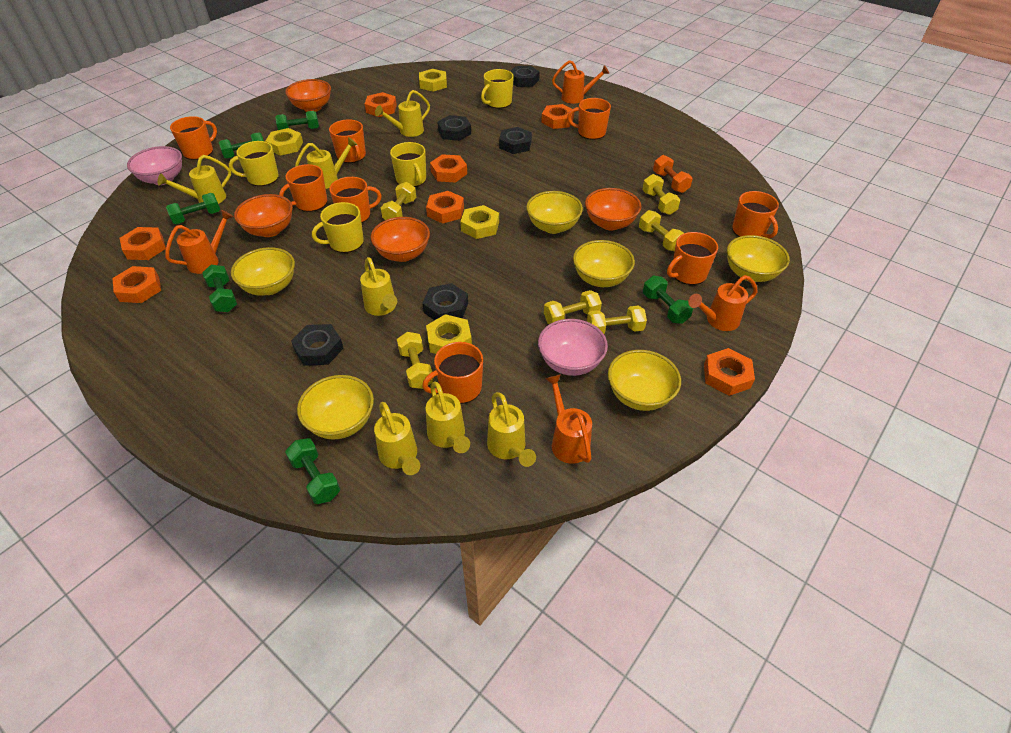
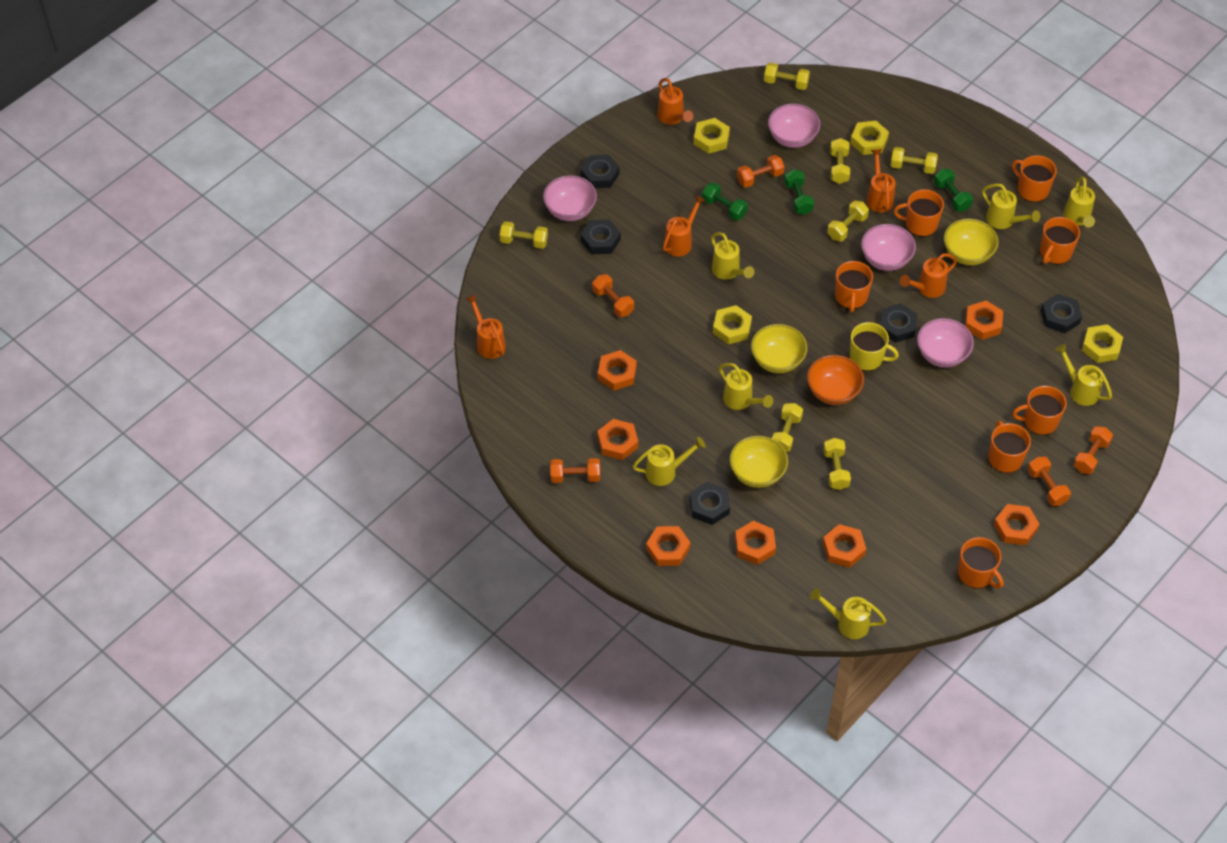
green dumbbell: [166,193,220,224] [202,265,237,312] [219,132,264,159] [275,111,319,130] [285,438,340,504] [643,276,693,324] = 6 -> [702,183,748,221] [784,169,814,215] [934,169,973,212] = 3
orange bowl: [234,194,293,237] [285,79,331,112] [371,217,430,262] [585,188,641,230] = 4 -> [807,355,864,405] = 1
orange dumbbell: [653,155,693,193] = 1 -> [550,458,600,483] [592,274,634,317] [737,155,785,188] [1028,457,1071,506] [1074,426,1113,474] = 5
orange mug: [170,116,217,160] [279,164,327,212] [329,119,366,163] [329,177,382,223] [422,342,483,404] [567,98,611,140] [667,232,718,285] [732,191,779,239] = 8 -> [835,261,873,312] [894,189,944,237] [958,537,1004,589] [988,421,1031,473] [1012,155,1057,202] [1012,386,1067,435] [1040,217,1080,264] = 7
orange watering can: [165,210,234,274] [545,374,592,464] [552,60,609,104] [688,275,758,331] = 4 -> [466,294,506,359] [657,78,693,125] [663,195,705,256] [866,149,896,212] [900,253,957,298] = 5
pink bowl: [127,146,182,185] [538,319,608,376] = 2 -> [543,175,597,221] [768,104,820,148] [861,224,916,271] [917,318,974,368] = 4
yellow bowl: [231,247,295,296] [297,375,374,439] [526,191,583,234] [573,240,635,287] [608,350,681,411] [727,235,790,282] = 6 -> [729,436,788,488] [751,324,808,373] [944,219,999,265] = 3
yellow dumbbell: [381,182,416,220] [397,332,434,389] [544,290,602,324] [587,306,647,334] [639,210,684,251] [642,174,680,215] = 6 -> [500,221,548,249] [764,63,810,90] [772,403,803,452] [823,438,851,490] [827,201,869,241] [830,138,850,184] [890,147,938,174] = 7
yellow mug: [229,141,279,186] [312,202,364,253] [390,142,426,187] [481,69,514,109] = 4 -> [850,322,899,371] = 1

